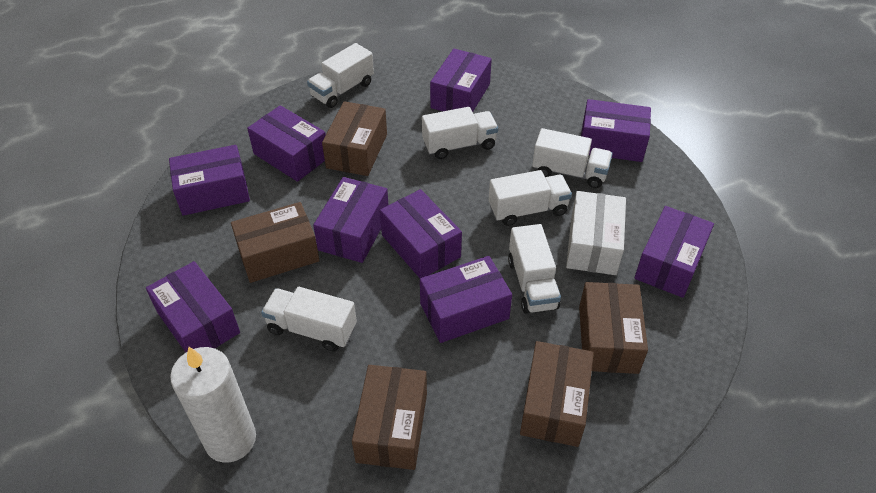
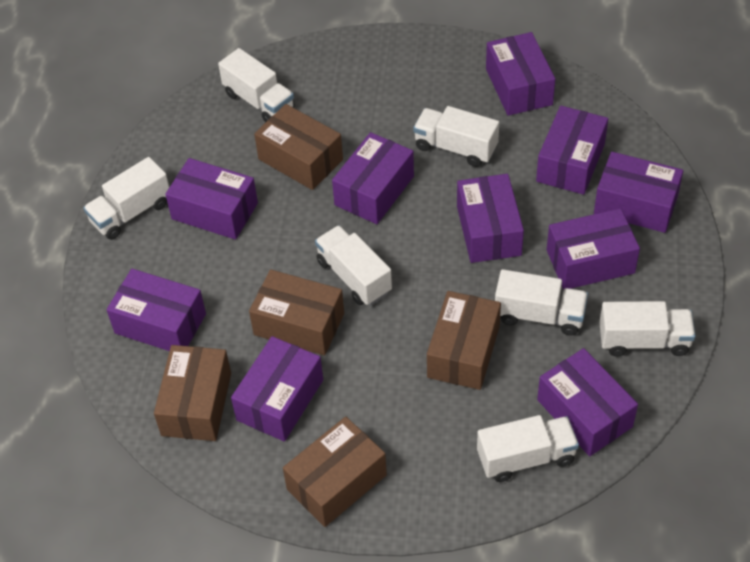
purple box: [146,261,240,352] [169,145,250,216] [247,105,326,182] [313,177,389,263] [380,189,462,278] [420,256,512,343] [430,49,492,112] [581,99,651,162] [634,206,714,298] = 9 -> [106,269,206,351] [165,158,258,240] [231,336,323,442] [332,132,414,224] [457,174,524,263] [486,32,555,116] [536,106,608,195] [537,348,638,456] [547,208,640,290] [594,152,683,233] = 10
white box: [566,191,626,275] = 1 -> none = 0
white candle: [170,346,256,463] = 1 -> none = 0
white truck: [261,287,357,352] [307,43,374,108] [422,107,498,159] [489,170,572,226] [508,224,561,314] [533,128,613,188] = 6 -> [83,157,169,240] [218,48,295,122] [315,225,392,306] [413,106,499,167] [477,415,579,482] [495,269,588,336] [599,301,696,357] = 7

